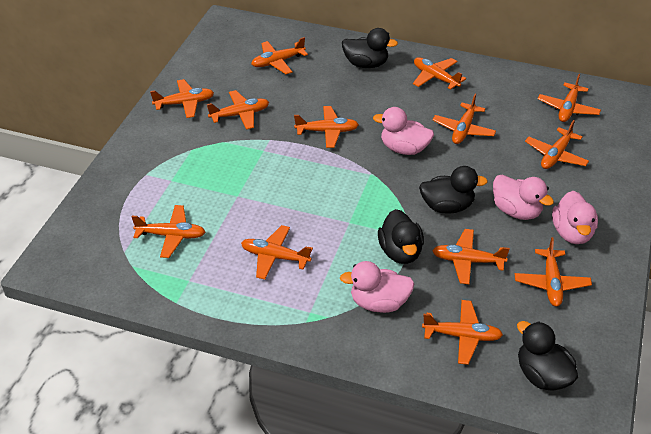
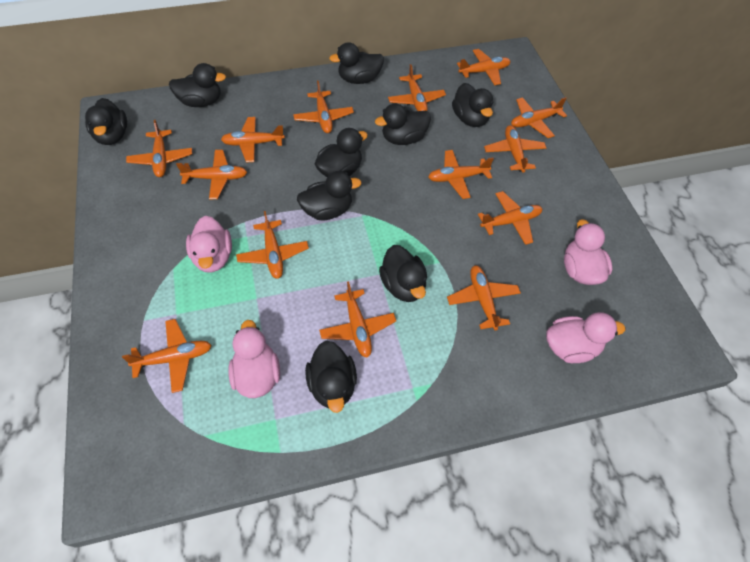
black duck: [342,28,398,68] [378,209,424,264] [419,166,488,214] [517,321,578,391] = 4 -> [85,98,127,145] [169,63,226,107] [297,171,361,220] [305,341,357,413] [314,128,368,177] [329,42,384,84] [375,103,431,145] [379,245,427,302] [452,83,494,127] = 9
orange plane: [131,205,205,258] [150,79,214,118] [207,90,269,130] [241,225,313,280] [251,37,308,74] [294,106,359,148] [413,57,466,89] [422,300,503,365] [432,229,510,284] [433,94,496,144] [515,237,592,307] [525,120,589,169] [538,74,601,122] = 13 -> [122,319,212,393] [126,120,192,177] [176,150,247,200] [221,117,285,162] [236,211,309,279] [293,80,354,133] [319,281,396,358] [388,64,446,111] [428,150,494,199] [447,265,521,331] [457,49,511,85] [478,191,542,245] [484,125,546,173] [511,97,567,138] = 14

